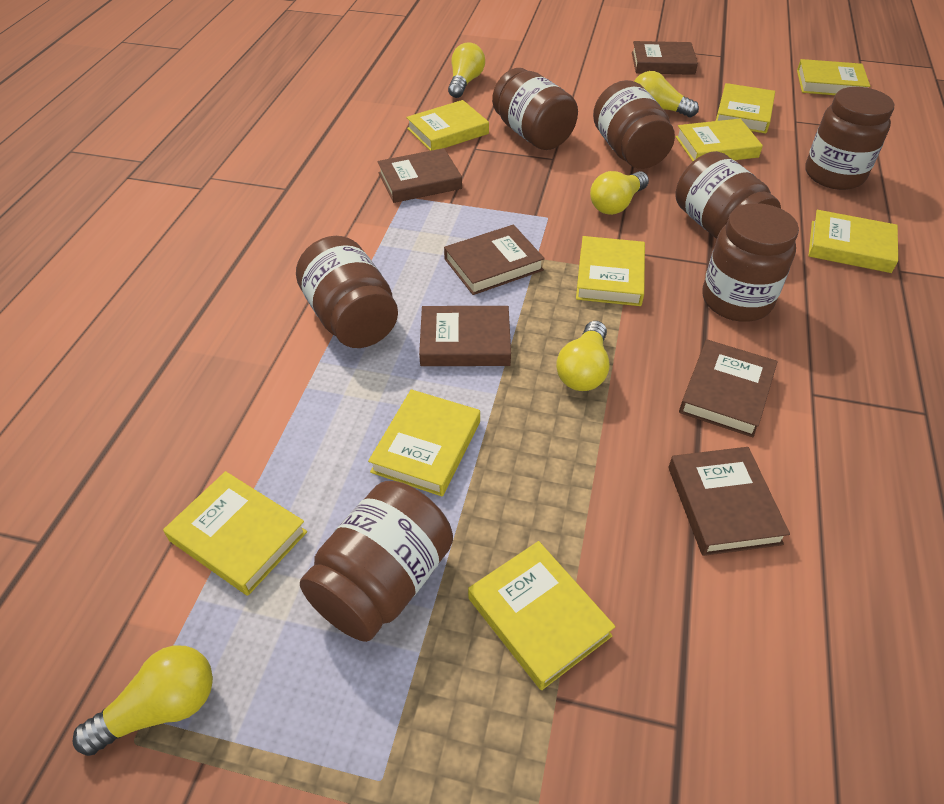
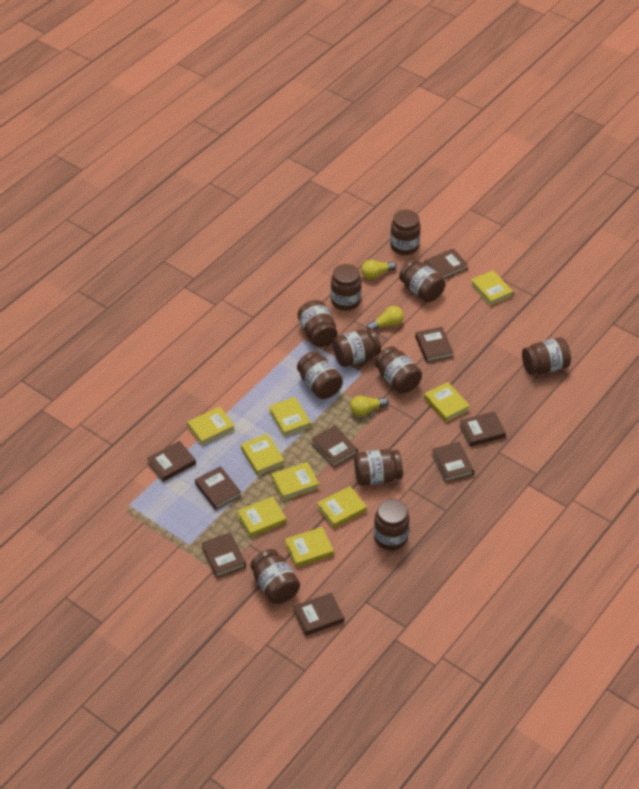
brown book: [377,148,462,203] [419,306,511,366] [444,224,545,295] [632,41,698,75] [668,447,790,556] [679,339,778,437] = 6 -> [147,441,196,482] [195,466,241,510] [201,532,246,578] [293,592,344,636] [311,425,358,467] [415,327,454,362] [424,248,468,279] [431,442,474,482] [459,411,506,447] = 9
brown jar: [296,236,398,348] [300,481,453,642] [492,68,578,150] [593,80,675,169] [675,151,781,239] [703,203,799,322] [805,87,894,190] = 7 -> [250,549,300,604] [297,351,343,399] [298,300,338,347] [331,264,361,311] [333,328,381,367] [354,449,403,486] [374,499,409,550] [375,346,422,394] [390,210,421,255] [399,259,445,302] [522,337,571,375] = 11
yellow light bulb: [73,645,213,756] [448,43,485,98] [556,321,610,391] [590,171,649,215] [634,71,699,117] = 5 -> [350,396,389,417] [361,260,396,279] [367,306,404,330] = 3

